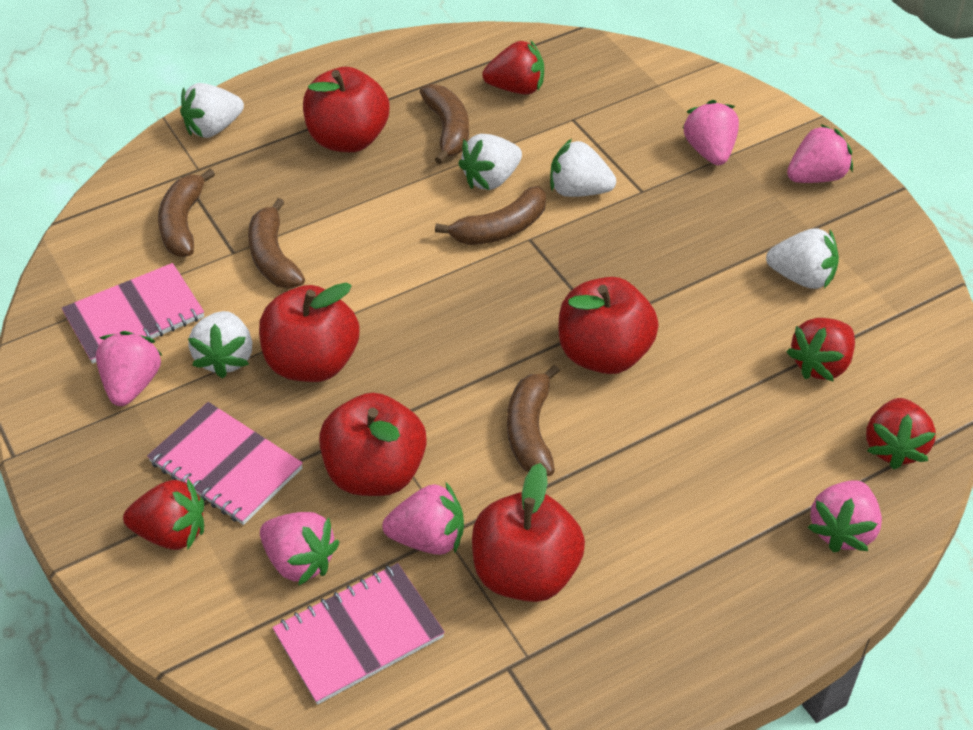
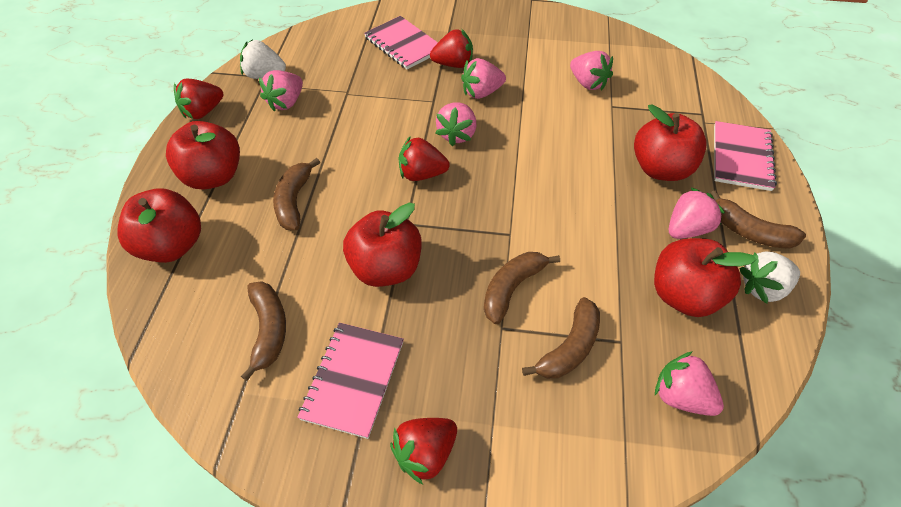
white strawberry: [180,83,244,138] [188,311,252,378] [458,134,522,190] [550,139,616,197] [766,228,839,289] = 5 -> [240,39,286,79] [739,252,800,304] = 2

